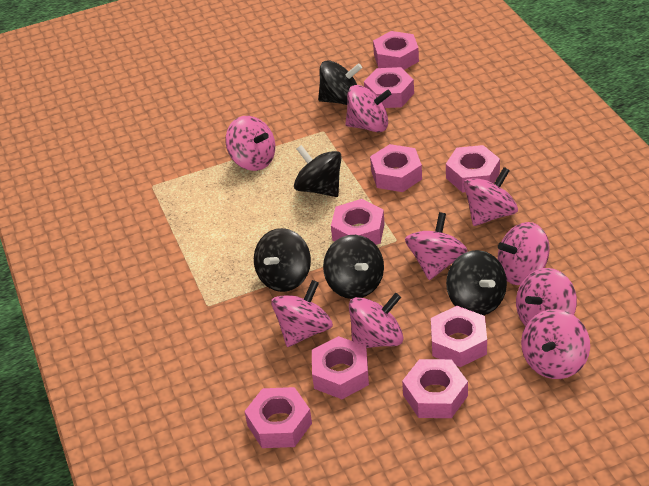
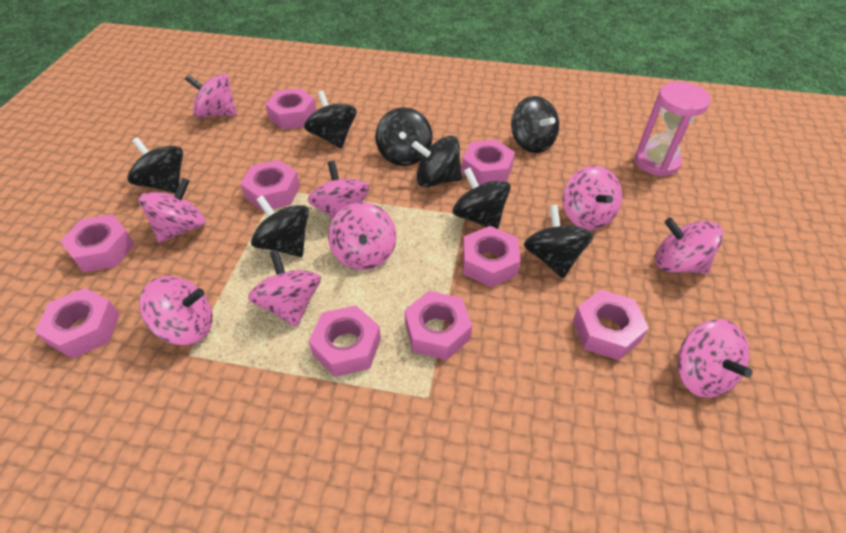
black spinning top: [254,228,311,292] [294,145,342,197] [318,60,362,105] [323,235,384,299] [446,250,507,315] = 5 -> [127,137,183,193] [251,195,309,257] [304,91,357,149] [375,107,432,166] [412,136,462,187] [453,168,511,229] [511,96,559,153] [524,205,594,278] = 8
pink hourglass: none = 0 -> [634,82,711,177] = 1

